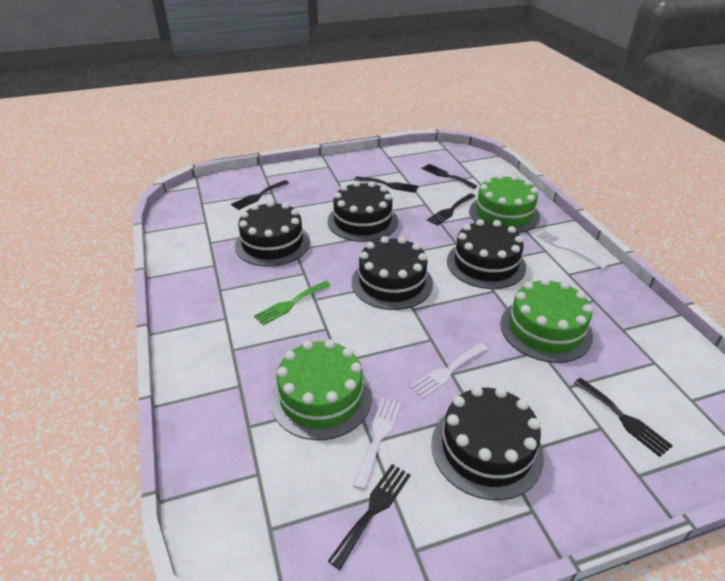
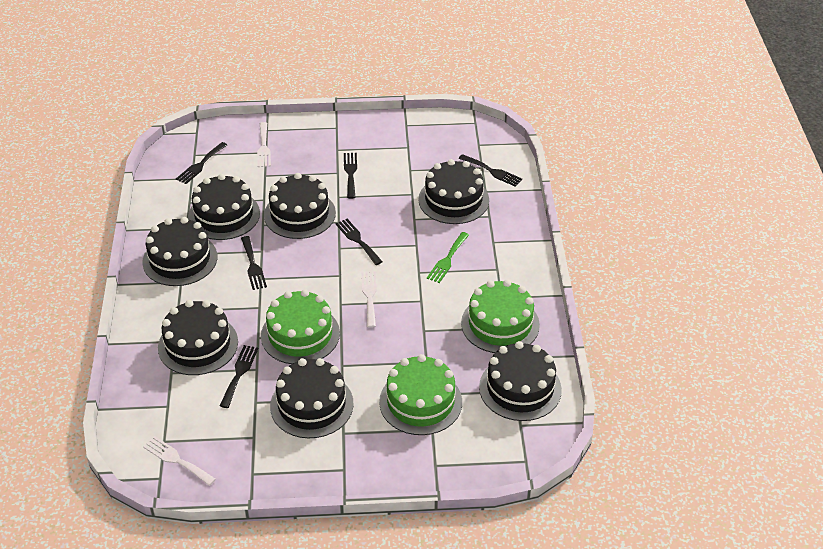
black cake: [235,201,310,266] [328,181,398,242] [352,236,433,310] [431,386,544,500] [447,219,526,289] = 5 -> [142,217,217,286] [158,300,238,375] [188,174,260,240] [264,173,336,239] [270,358,353,439] [418,159,489,224] [479,341,562,421] = 7

